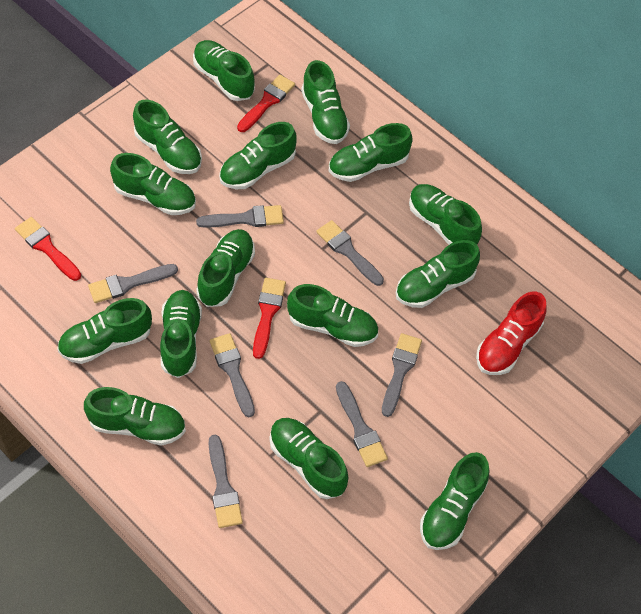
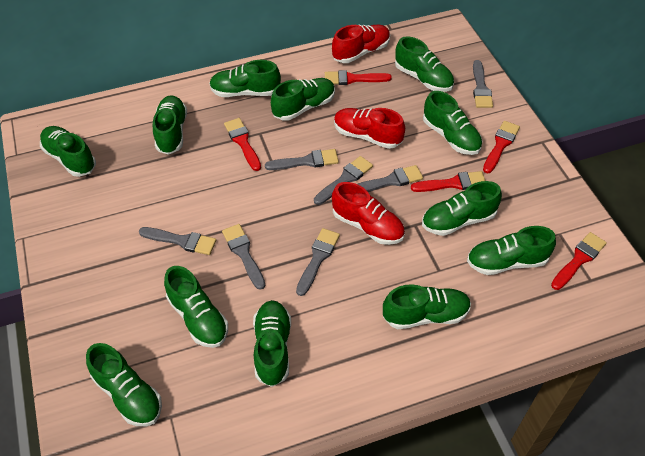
green shoe: [57,298,152,364] [84,387,186,446] [110,153,196,215] [133,99,202,174] [160,290,202,378] [193,40,255,101] [196,229,255,307] [219,122,297,189] [270,418,349,499] [287,284,378,347] [301,60,350,144] [329,123,413,182] [396,240,480,308] [409,184,482,245] [420,452,490,550] = 15 -> [40,126,96,177] [86,343,162,426] [153,95,187,155] [164,266,228,348] [209,60,281,97] [253,300,291,387] [271,78,335,121] [383,284,471,329] [395,36,454,92] [422,181,502,236] [423,91,482,155] [467,226,556,275] = 12
red brush: [15,217,81,281] [237,75,295,132] [253,278,286,359] = 3 -> [224,118,261,171] [325,70,392,85] [411,171,485,192] [483,121,520,173] [551,232,607,290] = 5
red shoe: [476,292,547,375] = 1 -> [332,25,390,63] [332,182,405,245] [334,108,405,149] = 3

